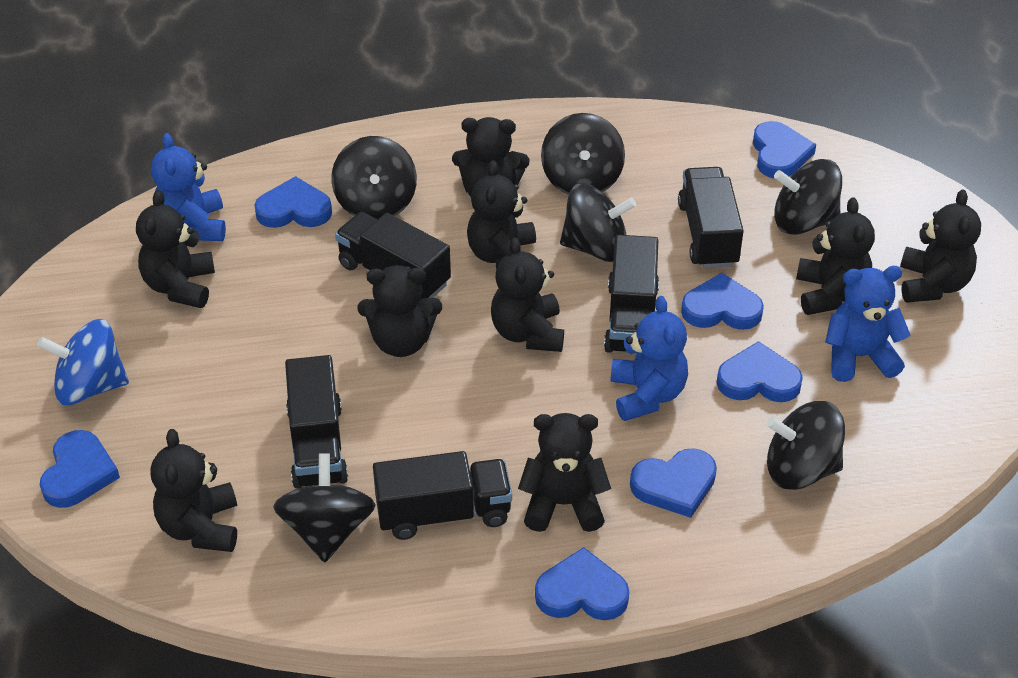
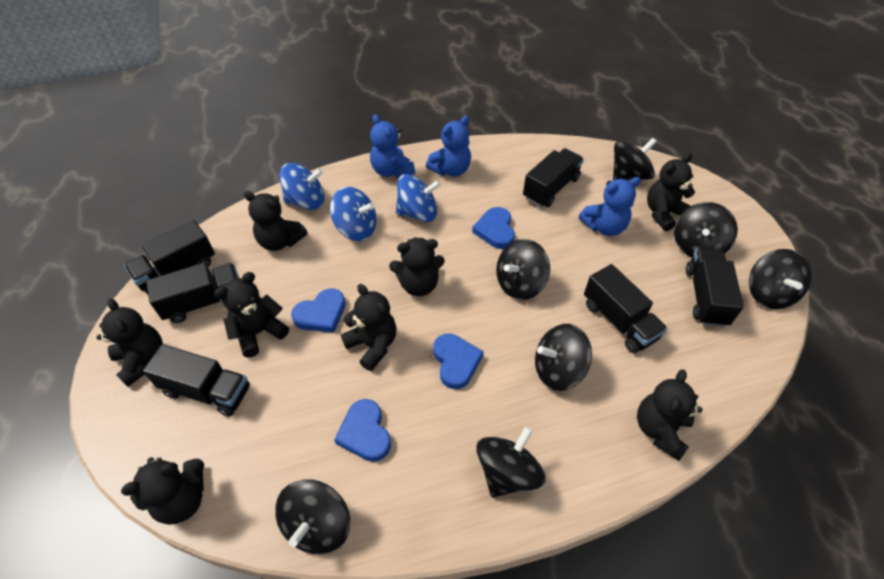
black spinning top: [273,453,376,562] [331,136,417,219] [541,113,625,195] [560,183,636,262] [766,401,845,490] [774,159,842,235] = 6 -> [275,479,350,554] [476,426,546,497] [496,239,550,300] [535,324,592,391] [613,138,657,181] [674,202,738,258] [749,249,812,309] = 7
black teddy bear: [136,190,215,308] [150,429,237,552] [358,265,442,357] [452,117,529,197] [467,160,536,269] [491,237,564,352] [518,413,611,532] [796,197,875,315] [900,189,981,303] = 9 -> [96,299,163,387] [121,457,204,525] [214,272,289,357] [244,191,307,251] [341,284,397,371] [389,237,445,296] [637,369,703,461] [647,153,695,231] = 8
black truck: [285,355,348,489] [335,212,451,299] [373,451,512,540] [604,235,659,353] [678,167,744,269] = 5 -> [124,220,215,294] [143,344,250,416] [146,262,239,323] [523,148,584,207] [584,264,668,353] [686,248,744,327] = 6
blue heart: [40,430,120,508] [255,176,332,228] [535,547,629,620] [630,448,717,518] [681,273,764,330] [717,341,803,402] [753,121,816,178] = 7 -> [291,289,346,332] [334,399,391,462] [433,334,484,389] [472,207,515,249] = 4
blue spinning top: [37,319,129,405] = 1 -> [279,163,325,210] [330,187,377,241] [396,174,441,222] = 3

